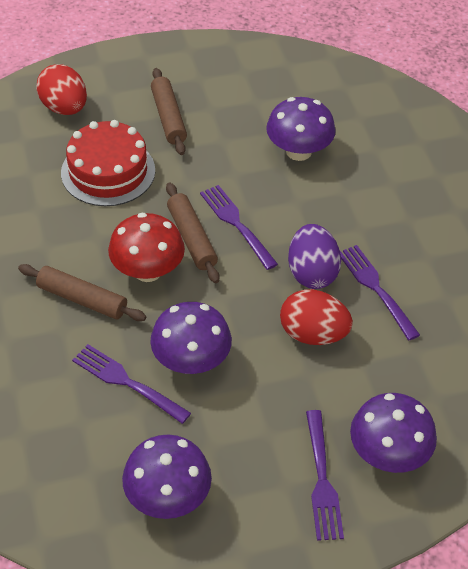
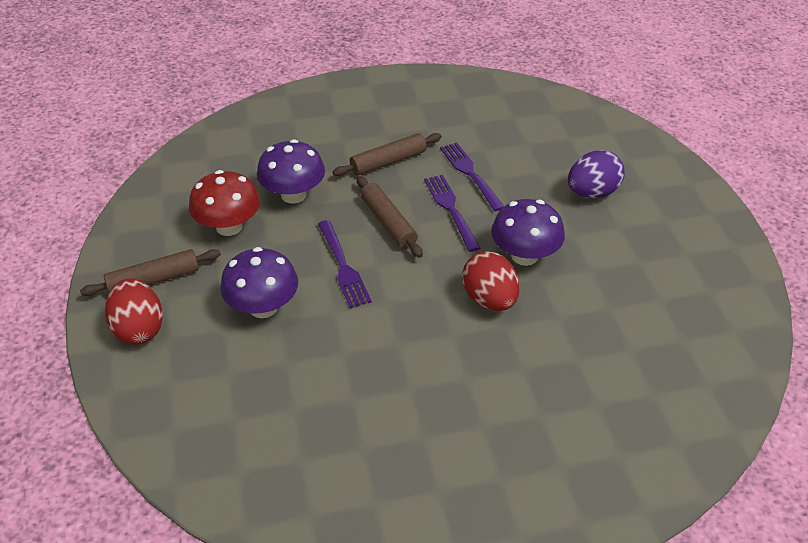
purple fork: [72,344,191,424] [200,185,278,270] [306,410,344,541] [340,245,420,340] = 4 -> [318,220,372,308] [424,175,480,252] [440,142,504,211] = 3
purple mushroom: [122,435,212,519] [150,302,232,374] [266,97,336,161] [350,393,437,473] = 4 -> [220,247,298,318] [257,139,325,204] [491,199,565,266] = 3
red cake: [61,120,155,206] = 1 -> none = 0

